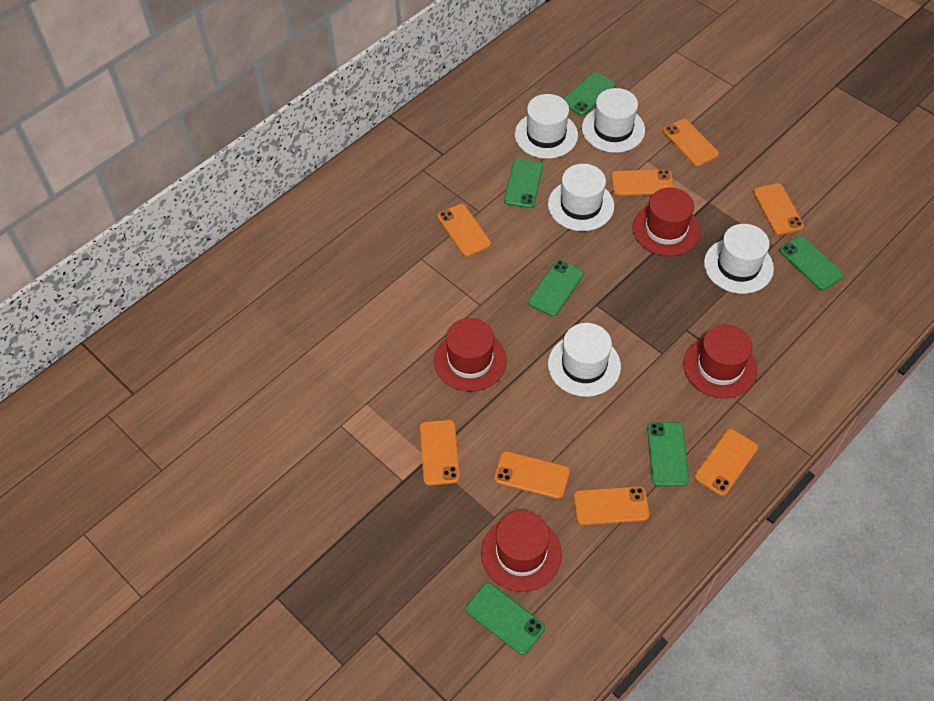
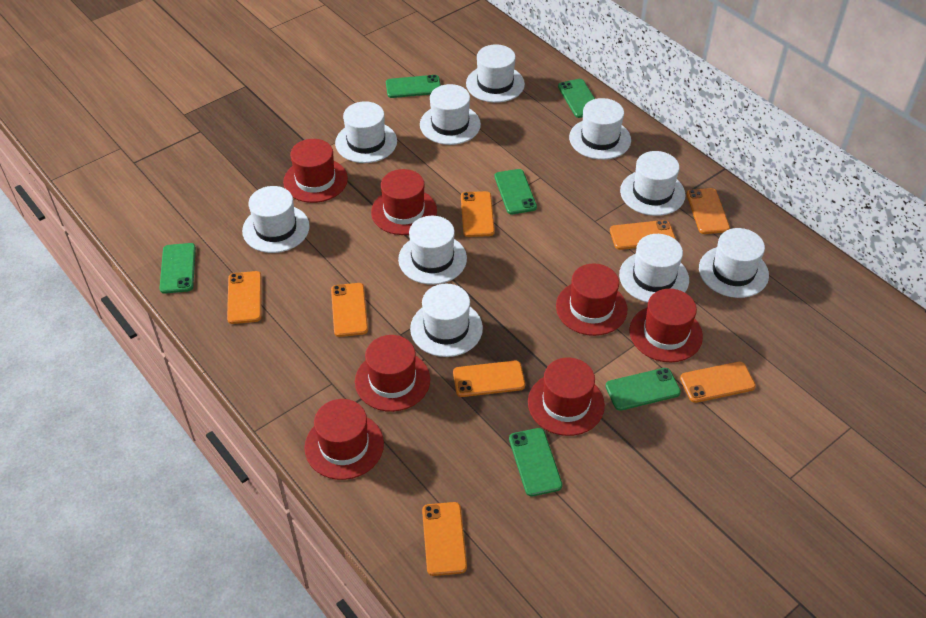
red hat: [434,318,507,392] [481,511,562,592] [632,188,700,256] [683,324,757,398] = 4 -> [283,139,348,203] [304,399,384,480] [355,335,430,412] [371,169,437,235] [528,358,605,436] [556,263,627,336] [630,289,703,362] = 7
white hat: [515,94,578,159] [548,164,614,231] [548,323,621,397] [582,88,645,153] [704,224,774,294] = 5 -> [242,186,310,253] [335,101,397,163] [398,216,467,285] [410,284,483,357] [420,84,481,145] [466,44,525,103] [569,98,631,160] [619,234,689,303] [620,151,685,216] [699,228,769,298] = 10

